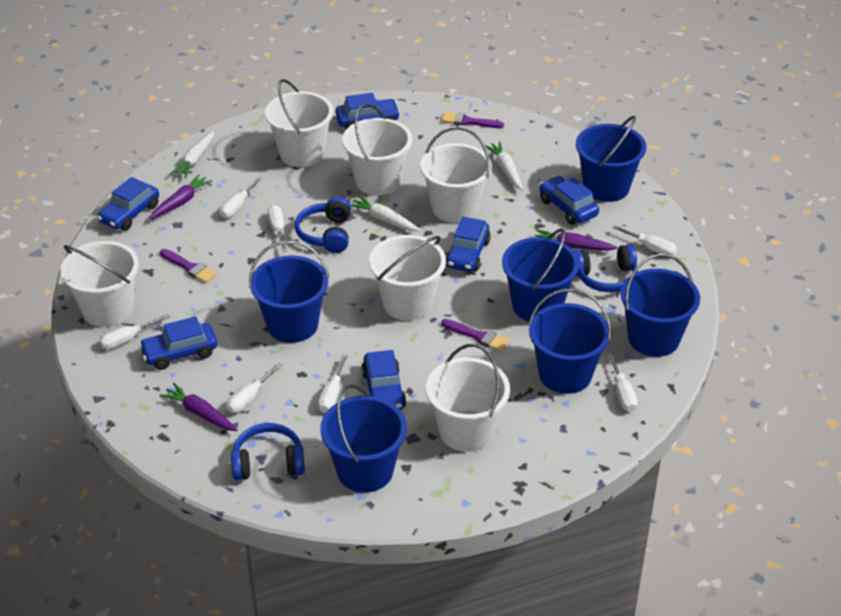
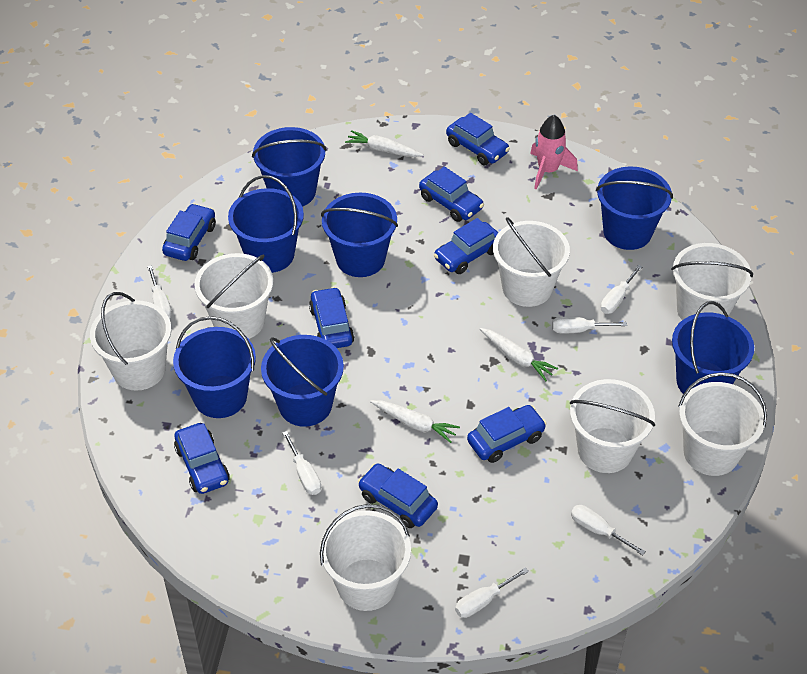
blue bucket: [249,240,329,343] [320,384,407,493] [502,228,579,322] [528,289,611,394] [576,116,646,202] [621,253,700,357] = 6 -> [173,316,256,418] [228,175,304,273] [252,127,327,207] [261,335,344,427] [321,193,398,277] [596,167,673,250] [672,301,754,394] = 7
blue car: [97,177,159,231] [139,316,217,370] [335,93,400,129] [361,350,406,410] [446,217,491,272] [539,176,599,225] = 6 -> [162,203,216,261] [174,423,230,494] [309,287,354,348] [358,463,438,528] [419,167,484,222] [434,218,499,274] [446,113,510,165] [467,405,547,463] = 8
blue headphones: [231,423,305,480] [295,197,351,253] [574,244,638,292] = 3 -> none = 0
pink rocket: none = 0 -> [530,115,578,190] = 1
purple brush: [160,249,217,283] [441,319,510,352] [442,112,504,128] = 3 -> none = 0
purple carrot: [149,174,213,220] [159,383,238,431] [534,229,618,251] = 3 -> none = 0
white bucket: [60,241,139,327] [265,79,334,167] [342,103,412,195] [369,235,446,321] [420,127,492,223] [426,344,510,452] = 6 -> [90,292,171,391] [195,253,273,339] [320,504,411,611] [493,217,570,307] [569,379,655,473] [671,243,753,320] [679,372,767,476] = 7
white screwdriver: [99,314,170,349] [220,176,262,218] [226,363,282,413] [267,205,287,252] [318,355,348,413] [608,353,638,412] [612,225,677,256] = 7 -> [147,265,172,319] [282,431,321,495] [455,567,529,618] [552,317,627,333] [571,505,646,555] [600,265,642,314] = 6

